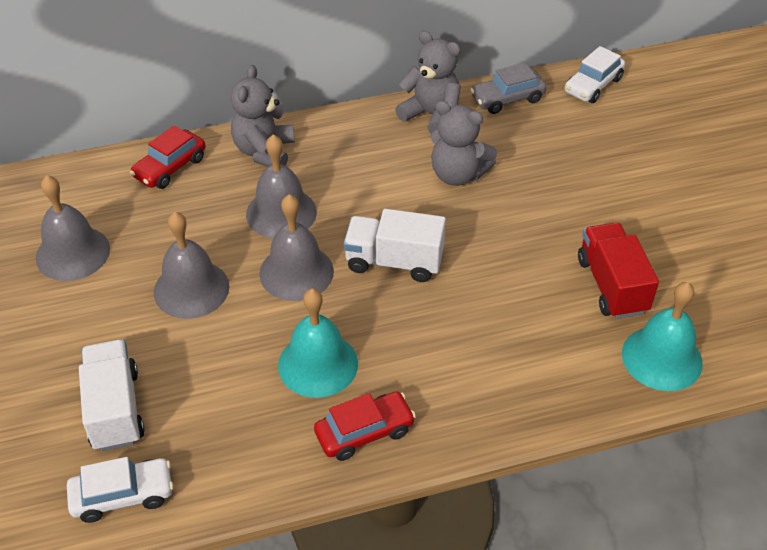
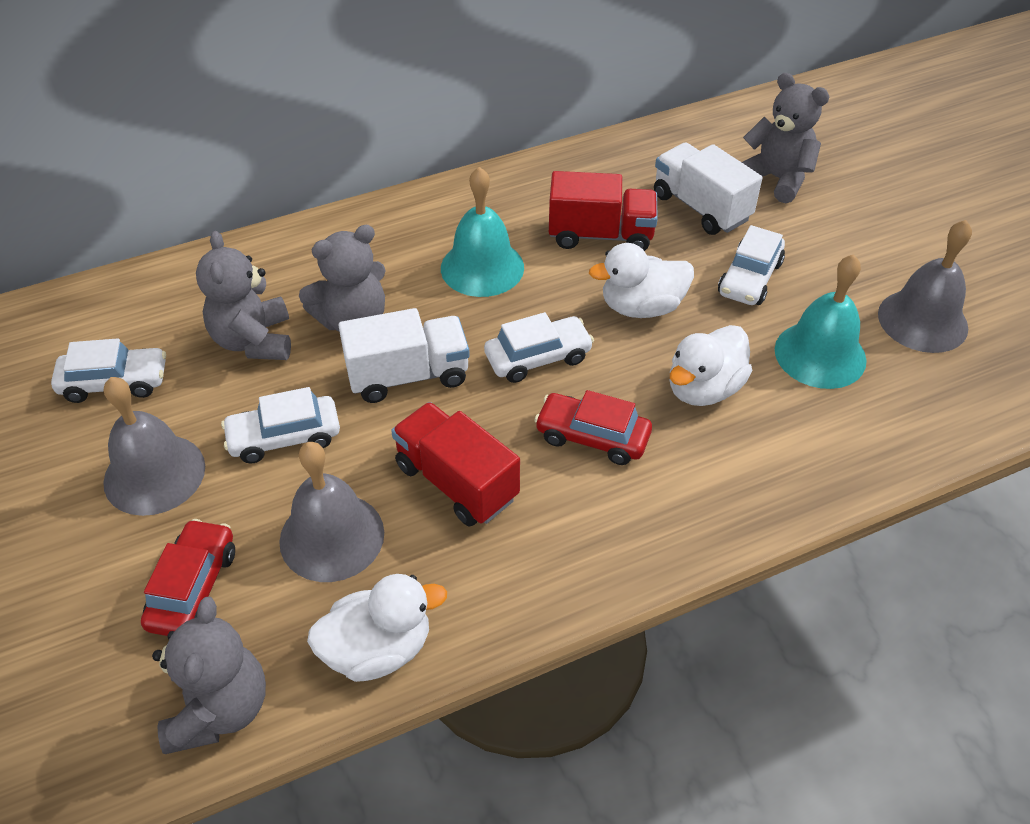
grey bell: [36,175,110,281] [154,212,230,319] [246,135,317,238] [259,194,334,301] = 4 -> [103,377,205,516] [279,442,384,582] [878,220,972,353] = 3
grey car: [470,63,547,114] = 1 -> none = 0
grey teddy bear: [231,65,294,167] [395,31,461,133] [430,101,497,186] = 3 -> [152,597,266,754] [196,231,291,360] [299,225,386,332] [742,73,830,203] = 4
red truck: [578,222,659,319] = 1 -> [391,402,520,527] [549,171,658,251] = 2
white car: [67,457,173,523] [565,46,625,103] = 2 -> [51,338,166,403] [221,387,340,464] [484,312,594,383] [718,225,785,305] = 4
white duck: none = 0 -> [307,574,447,682] [589,243,694,318] [670,325,752,406] = 3

